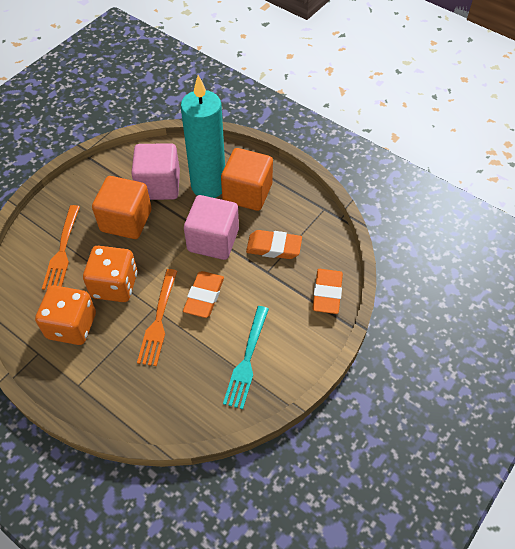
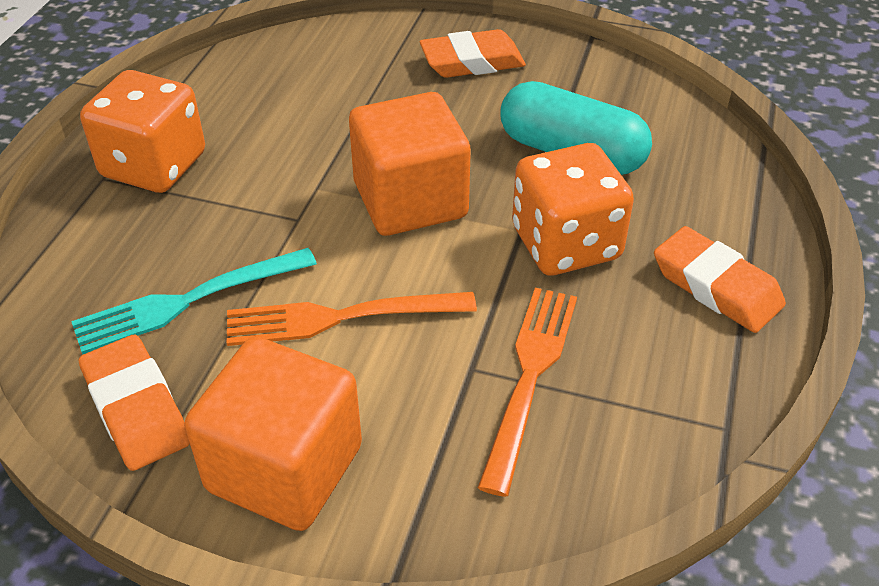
pink cube: [131,143,180,200] [184,195,239,260] = 2 -> none = 0
turquoise candle: [181,75,225,198] = 1 -> none = 0
turquoise capsule: none = 0 -> [501,81,652,175] = 1

